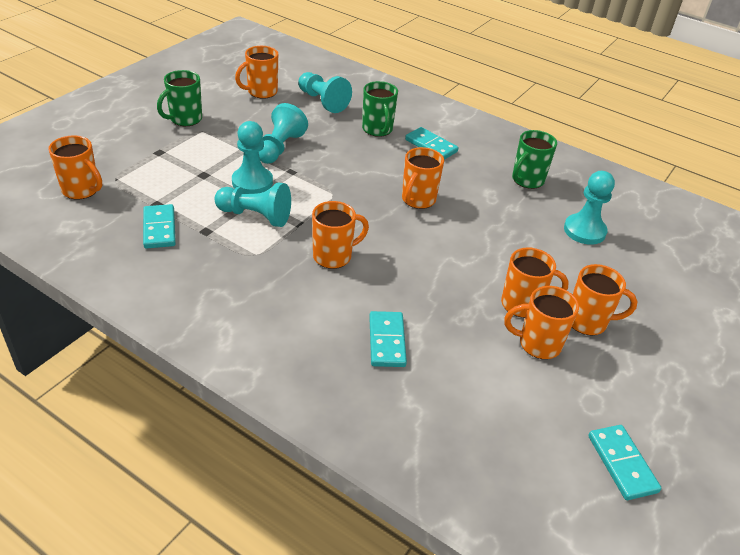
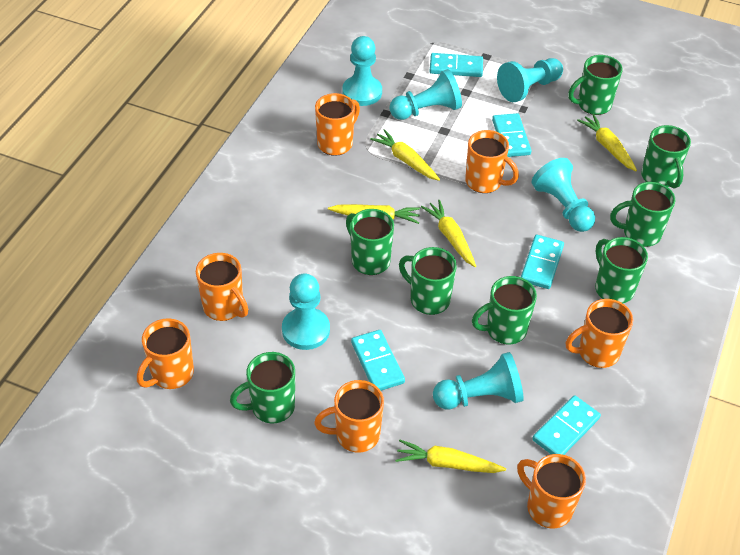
green mug: [157,70,202,126] [362,81,398,137] [512,130,557,189] = 3 -> [230,352,295,423] [346,209,394,275] [399,247,457,315] [472,276,537,345] [568,55,623,115] [595,237,648,303] [610,182,675,247] [641,125,691,188] = 8
turquoise domino: [143,204,176,249] [369,311,407,367] [405,127,458,160] [588,425,661,500] = 4 -> [351,330,405,391] [430,53,483,77] [492,113,531,157] [521,235,564,289] [532,395,601,455] = 5
turquoise pawn: [214,183,291,227] [232,121,273,194] [259,103,308,164] [298,72,352,113] [564,171,615,245] = 5 -> [282,274,330,350] [342,36,382,106] [389,69,462,120] [433,352,524,409] [497,58,563,102] [532,158,595,232] = 6
yellow carrot: none = 0 -> [328,204,420,224] [370,129,440,181] [395,440,506,473] [421,200,476,267] [577,114,637,171] = 5

